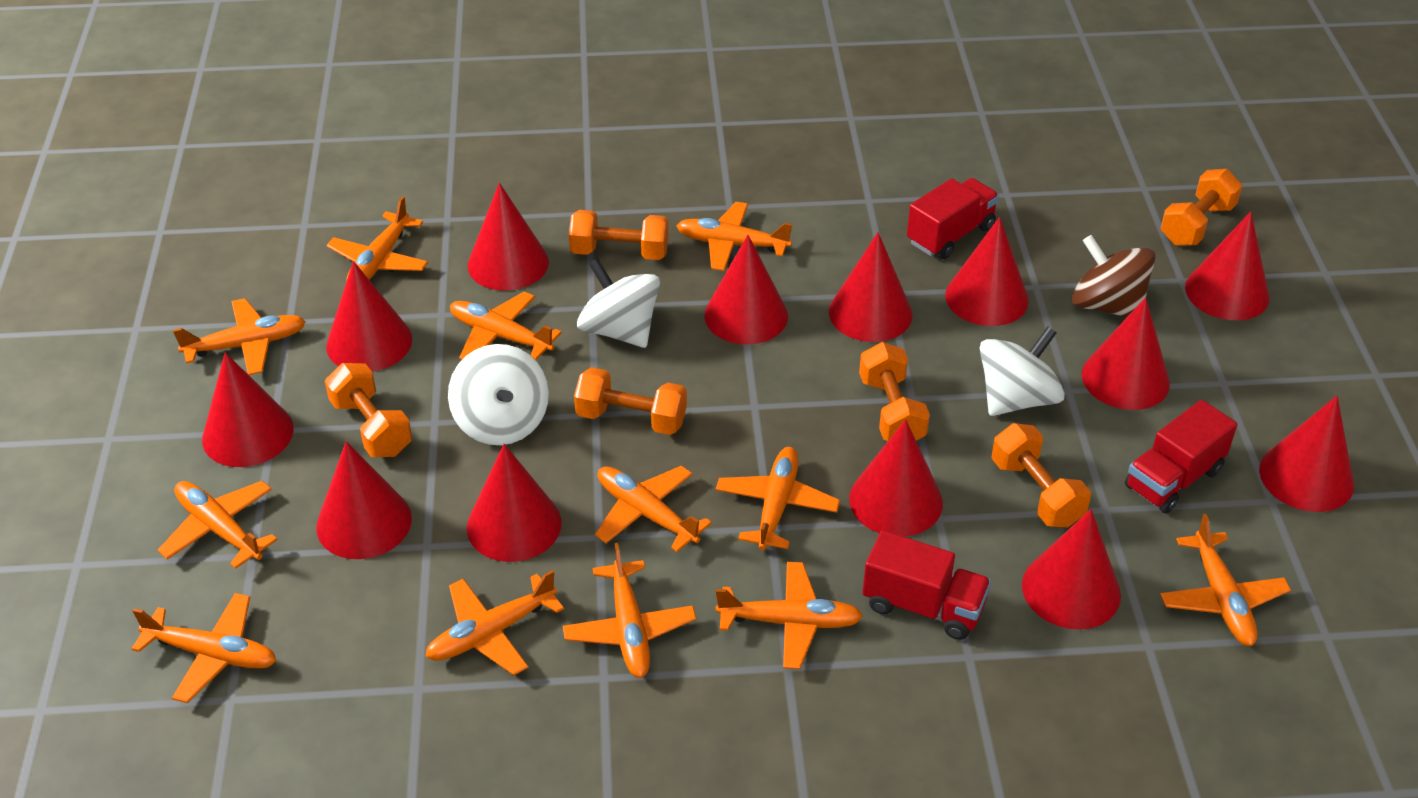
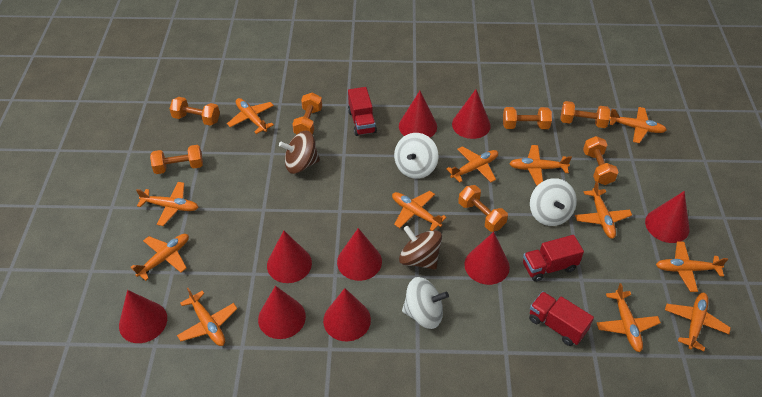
brown spinning top: [1072,235,1156,318] = 1 -> [279,131,320,174] [399,225,442,270] = 2
orange dumbbell: [325,363,412,457] [569,210,669,260] [574,367,687,435] [859,342,930,441] [991,423,1091,528] [1160,169,1242,246] = 6 -> [150,145,203,174] [170,97,220,126] [292,92,322,135] [458,185,508,232] [503,107,552,129] [560,101,611,128] [583,136,618,185] = 7
red cone: [202,352,294,467] [316,441,412,559] [326,261,412,372] [467,444,561,562] [468,183,549,291] [704,235,788,344] [829,232,913,342] [849,419,943,537] [945,217,1029,326] [1022,509,1121,630] [1081,297,1170,410] [1185,211,1270,320] [1259,396,1354,512] = 13 -> [119,290,167,343] [258,286,306,339] [267,231,312,283] [323,288,371,341] [337,228,382,281] [399,91,437,137] [452,89,491,139] [464,232,510,285] [645,191,690,243] = 9

